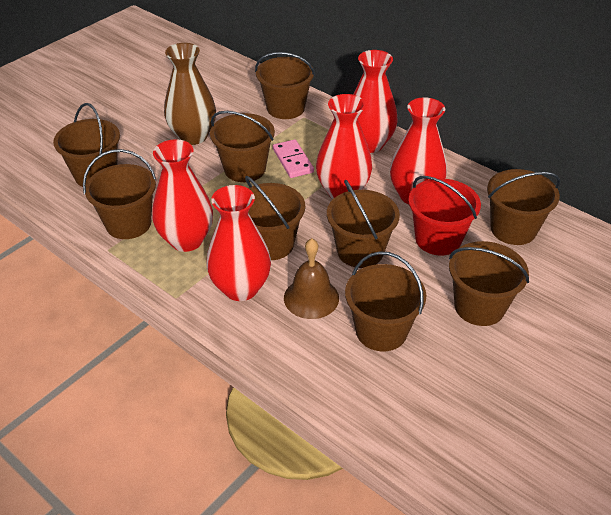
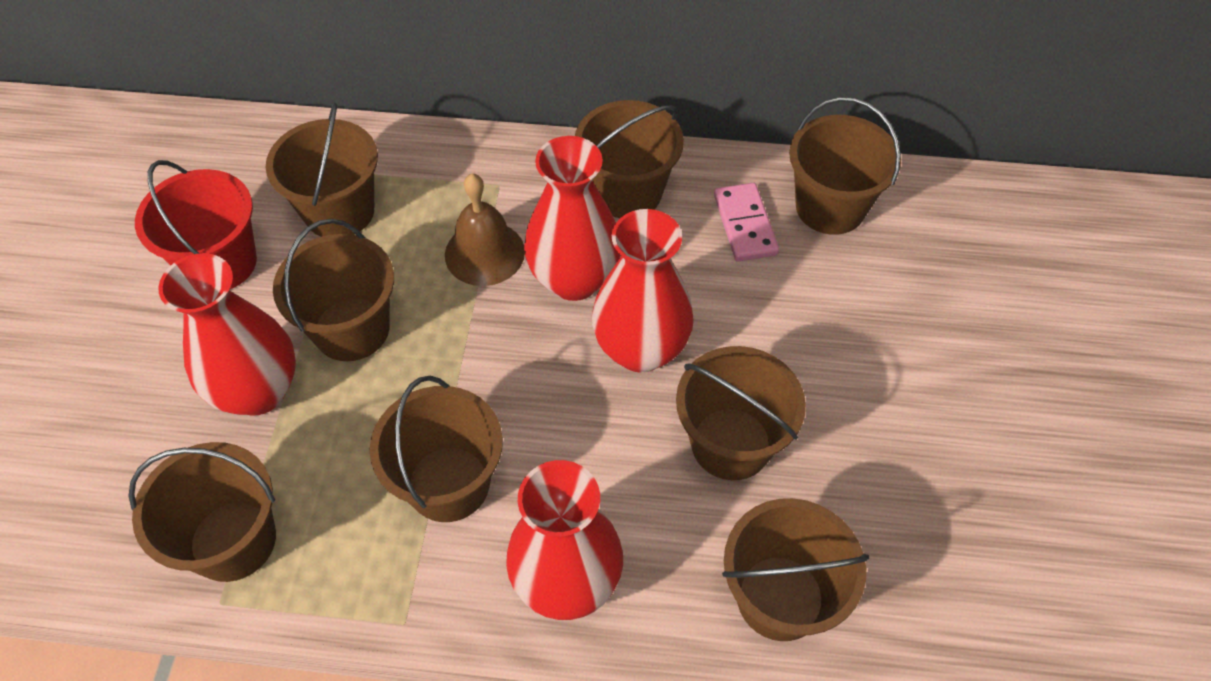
brown bucket: [53,103,120,187] [83,149,156,239] [210,111,275,182] [245,176,305,260] [255,52,315,119] [327,180,400,268] [345,251,426,351] [449,241,529,326] [487,169,560,245] = 9 -> [128,442,276,582] [266,103,378,237] [273,219,394,361] [370,376,503,522] [575,100,684,218] [676,346,806,480] [722,498,869,641] [789,97,901,235] = 8
brown vase: [164,43,216,145] = 1 -> none = 0
red vase: [152,139,213,252] [206,185,271,301] [316,94,372,199] [353,50,398,153] [390,97,447,204] = 5 -> [158,253,296,415] [506,460,623,620] [524,136,620,301] [592,209,694,373] = 4

